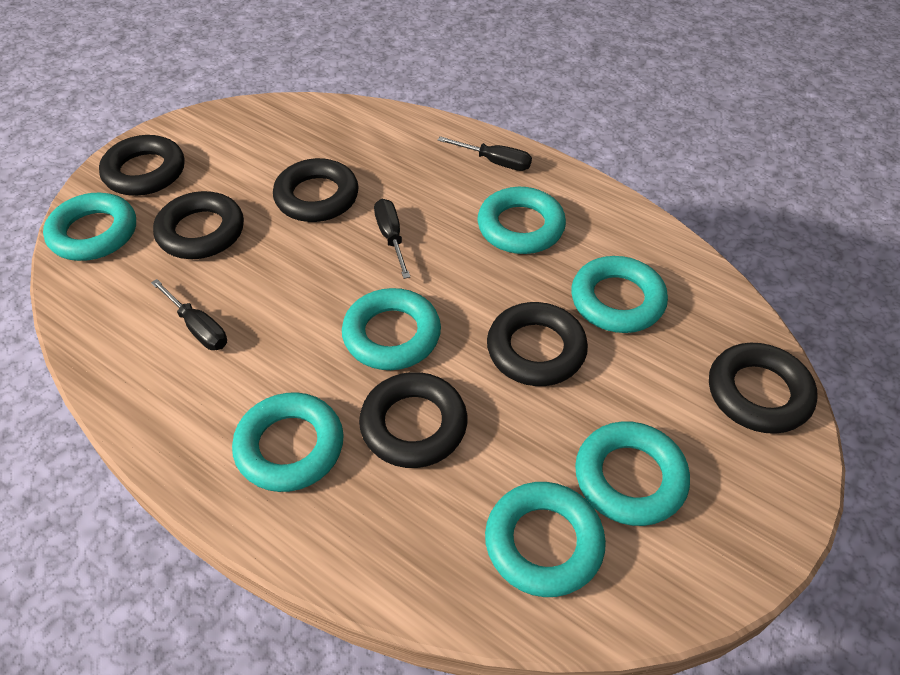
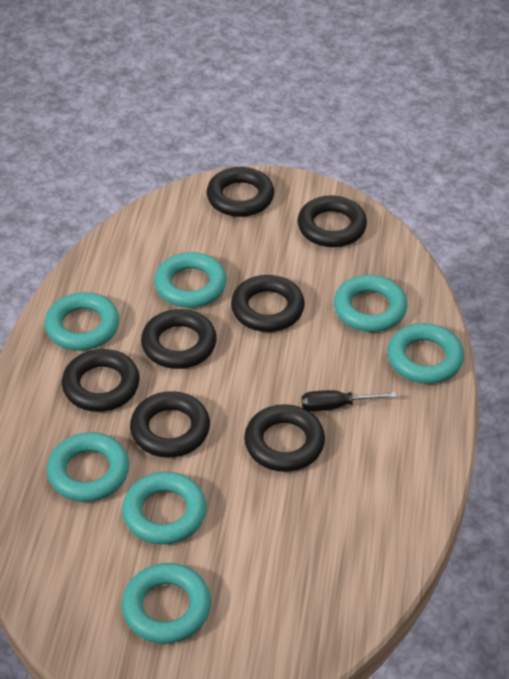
black ring: [99,135,184,196] [153,191,244,259] [273,158,359,222] [359,372,467,468] [487,302,588,386] [709,343,818,434] = 6 -> [62,349,140,412] [130,391,210,458] [141,309,217,369] [207,167,274,217] [231,275,305,332] [244,404,325,472] [297,195,367,247] = 7
black screwdriver: [151,279,227,350] [374,199,410,279] [438,136,532,171] = 3 -> [302,390,397,412] = 1

